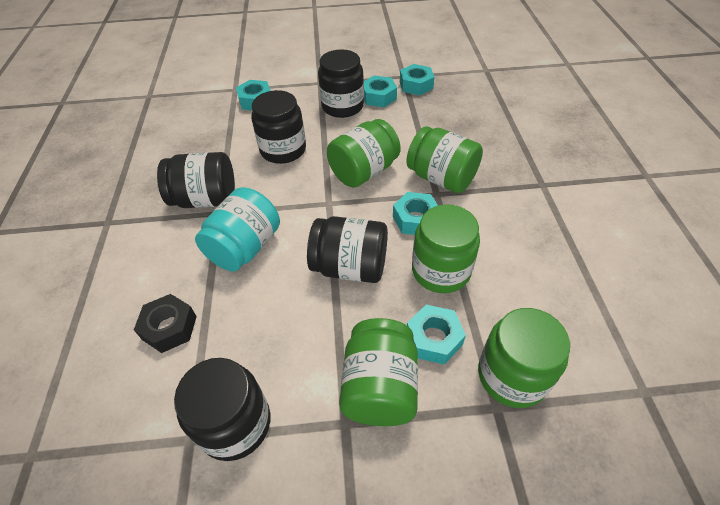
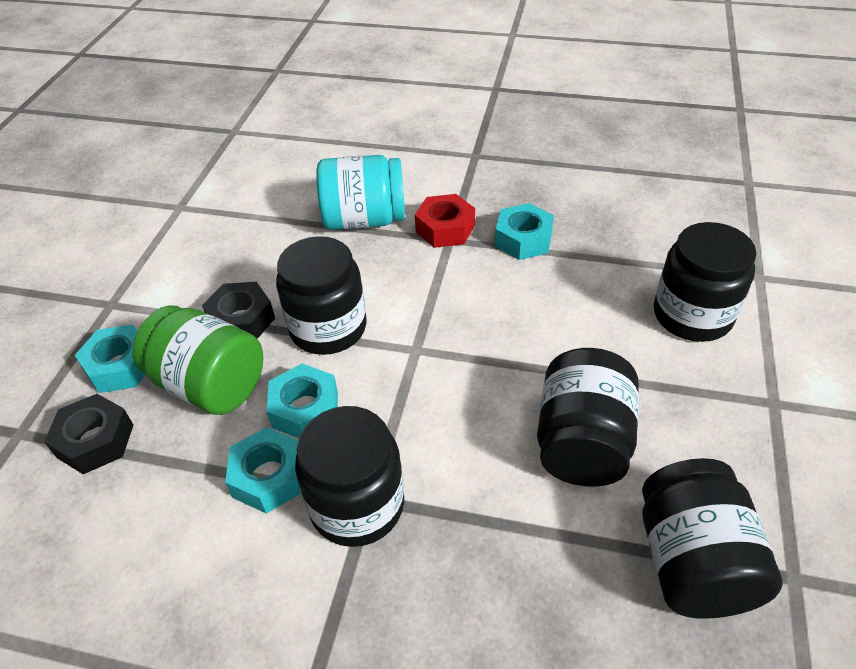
black nut: [134,294,197,353] = 1 -> [44,394,133,474] [202,282,275,339] = 2
green jar: [327,119,401,188] [339,318,418,426] [406,126,483,193] [412,205,480,293] [478,308,570,408] = 5 -> [132,305,263,415] = 1
red nut: none = 0 -> [415,194,475,248] = 1
turquoise nut: [236,80,271,110] [364,76,397,107] [393,192,438,235] [400,64,434,96] [407,305,466,365] = 5 -> [74,324,146,393] [225,427,301,514] [266,364,338,438] [495,203,554,260] = 4

